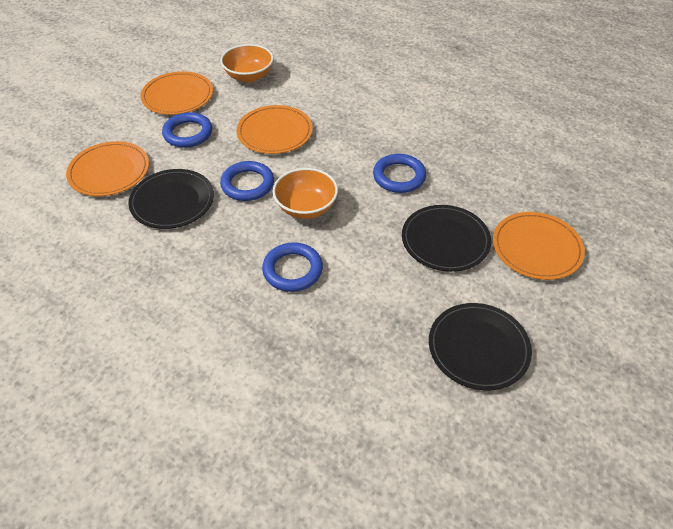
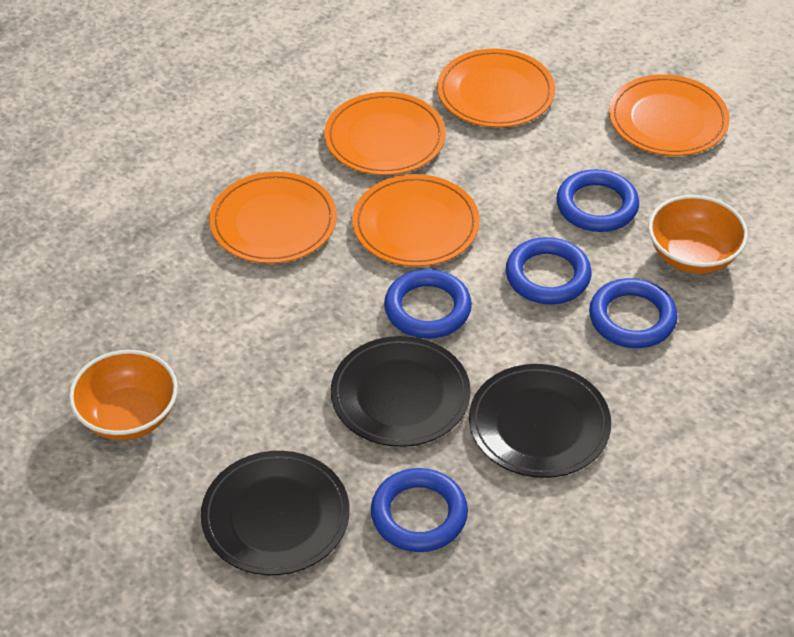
blue ring: [162,112,212,148] [220,161,274,201] [262,242,323,292] [373,154,426,193] = 4 -> [371,468,468,552] [384,269,472,339] [506,237,592,305] [556,169,639,232] [589,278,678,348] = 5
orange plate: [66,141,149,196] [141,71,213,115] [237,105,313,154] [493,212,585,280] = 4 -> [210,172,337,264] [325,92,446,175] [352,174,480,267] [437,48,555,128] [609,74,730,156] = 5

